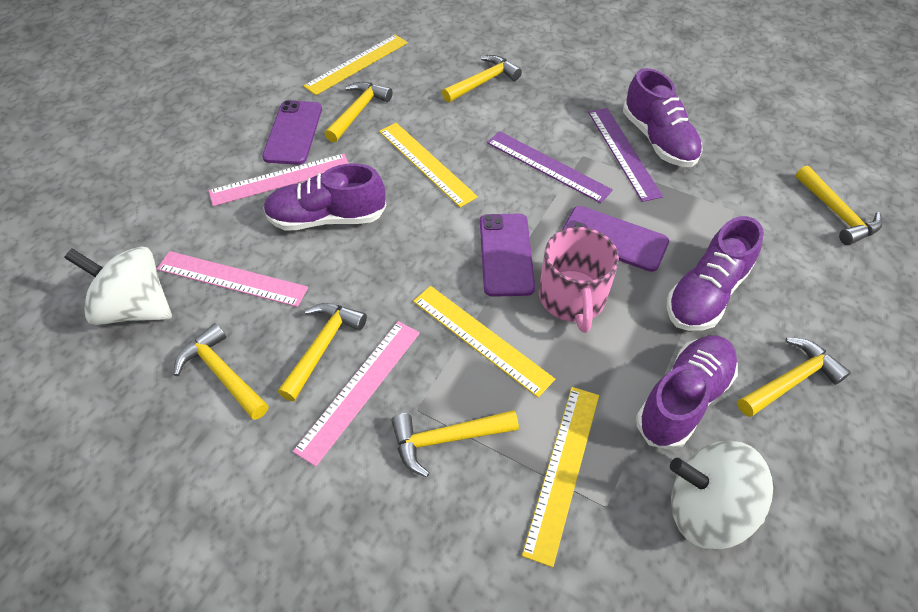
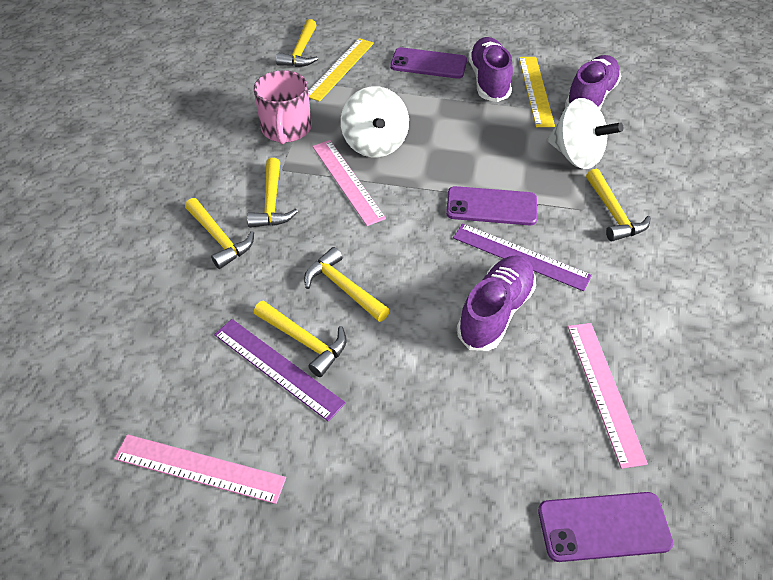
purple shoe: [263,164,386,231] [623,68,703,167] [636,335,738,450] [667,216,764,331] = 4 -> [457,255,536,351] [468,37,513,102] [565,55,621,110] = 3
yellow hammer: [174,323,269,420] [278,303,367,401] [325,82,393,142] [391,410,519,477] [442,55,522,102] [738,338,851,417] [795,165,882,245] = 7 -> [185,198,254,269] [247,158,298,228] [254,300,347,377] [276,19,318,67] [304,247,390,322] [586,169,651,241] = 6
yellow ruler: [303,35,408,95] [379,123,478,207] [413,286,555,398] [522,387,599,567] = 4 -> [308,38,374,102] [519,57,555,127] = 2

